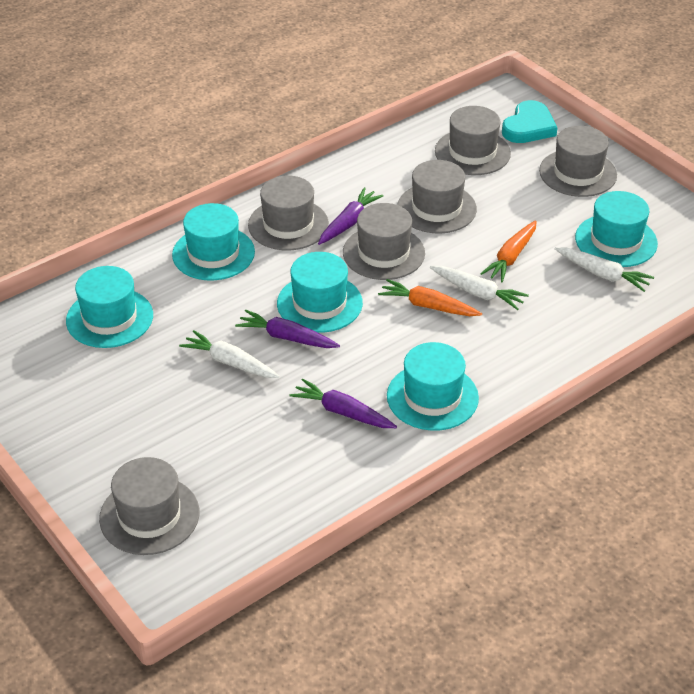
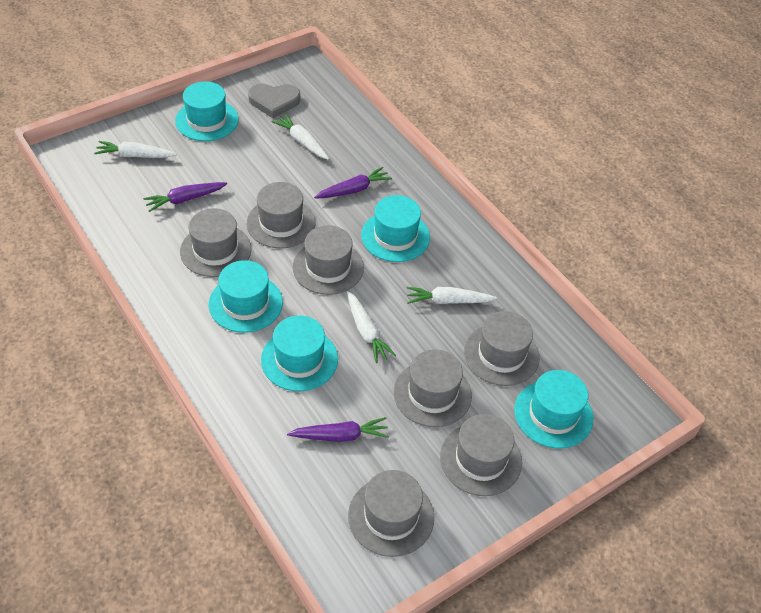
grey hat: [99,457,199,555] [248,176,329,250] [343,203,425,280] [397,160,477,234] [435,106,511,175] [539,126,617,197] = 6 -> [180,208,251,277] [247,182,316,248] [293,225,364,295] [348,470,434,557] [394,349,472,427] [440,414,522,496] [464,311,540,386] = 7
grey heart: none = 0 -> [248,84,300,118] = 1
orange carrot: [378,279,482,316] [480,221,537,282] = 2 -> none = 0
turquoise heart: [502,100,558,143] = 1 -> none = 0
white carrot: [179,330,280,378] [430,266,529,310] [555,247,654,292] = 3 -> [94,141,177,158] [272,114,329,159] [347,291,396,363] [407,287,497,304] = 4

